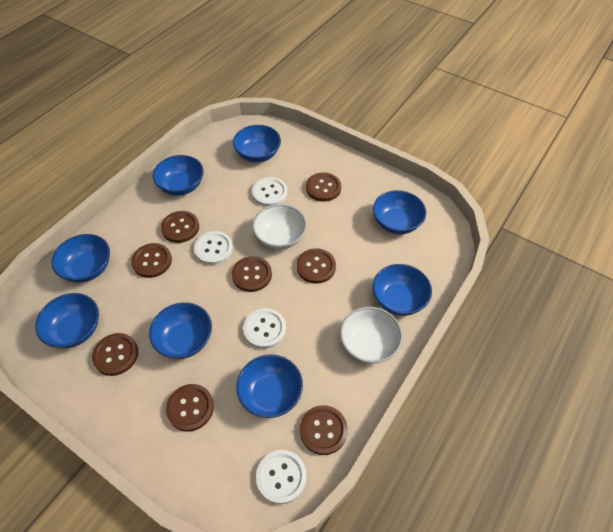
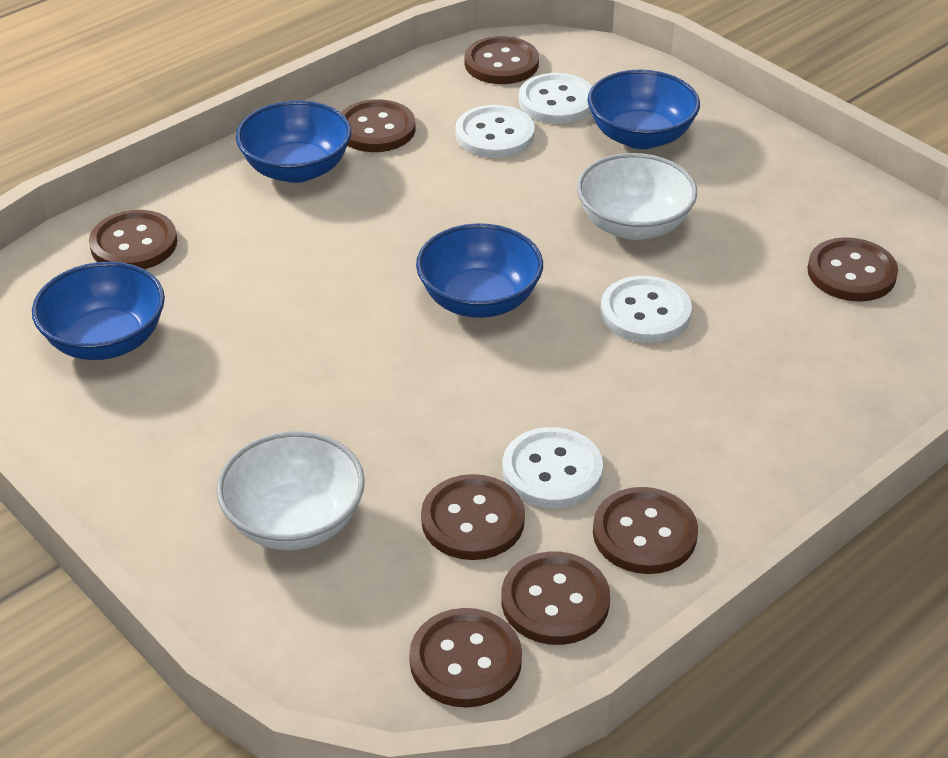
blue bowl: [35,293,99,348] [52,234,110,282] [149,302,212,359] [153,155,204,196] [233,125,281,162] [236,354,303,418] [373,190,426,234] [373,264,432,316] = 8 -> [32,262,165,360] [236,100,351,183] [416,223,543,318] [588,70,700,149] = 4

